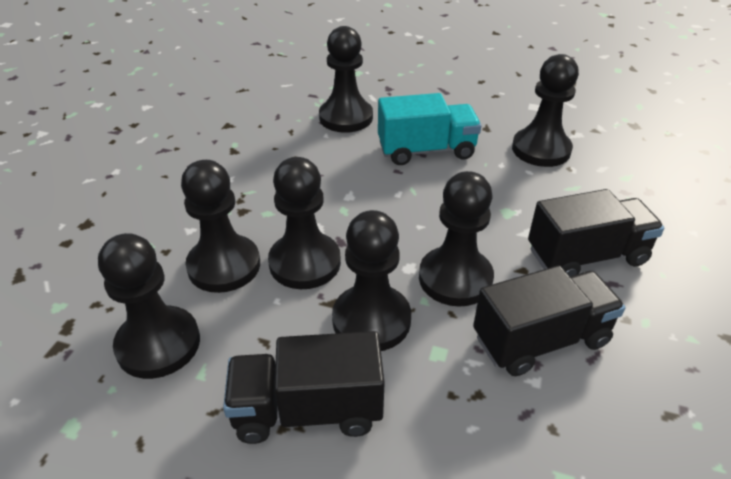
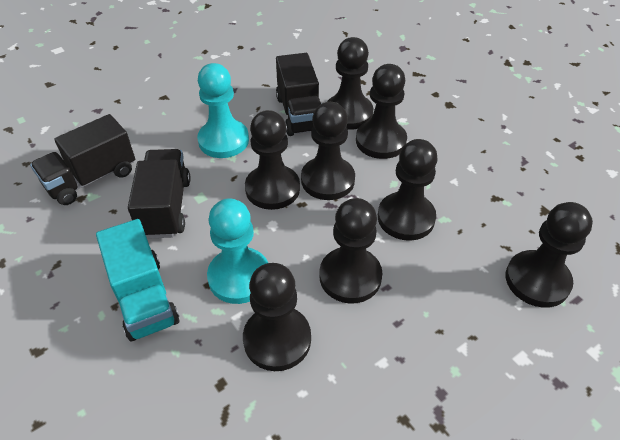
black pawn: [98,233,200,379] [181,160,260,293] [268,157,341,289] [319,26,373,133] [332,210,411,351] [419,171,494,307] [512,54,579,167] = 7 -> [243,263,311,371] [245,110,300,210] [301,102,355,200] [319,198,382,304] [327,37,373,130] [356,64,407,159] [378,139,438,241] [505,202,593,308] = 8
turquoise pawn: none = 0 -> [197,63,249,158] [207,198,268,304] = 2

